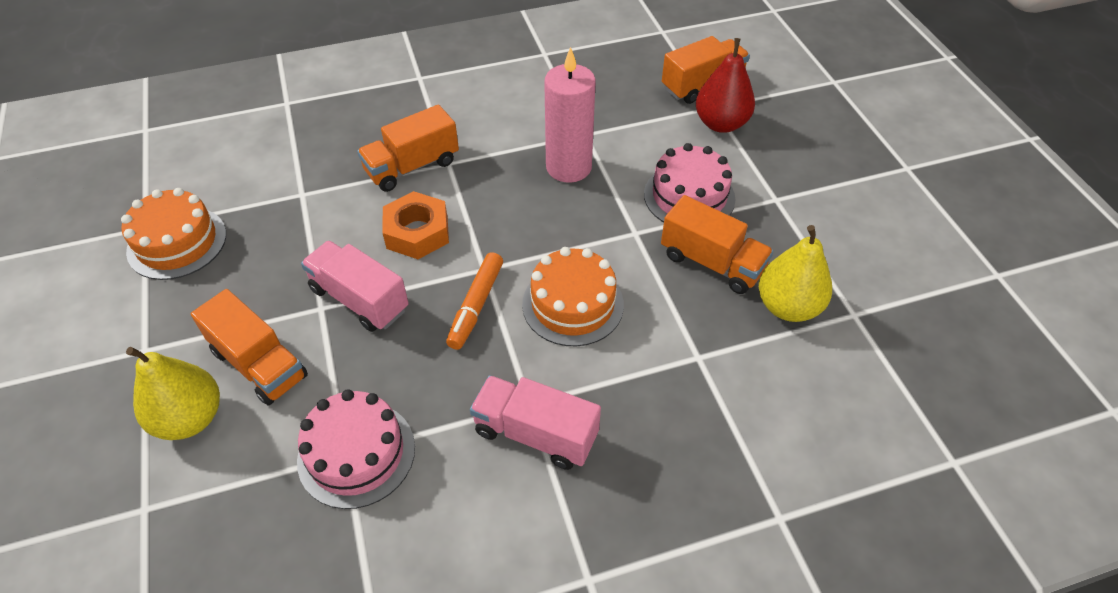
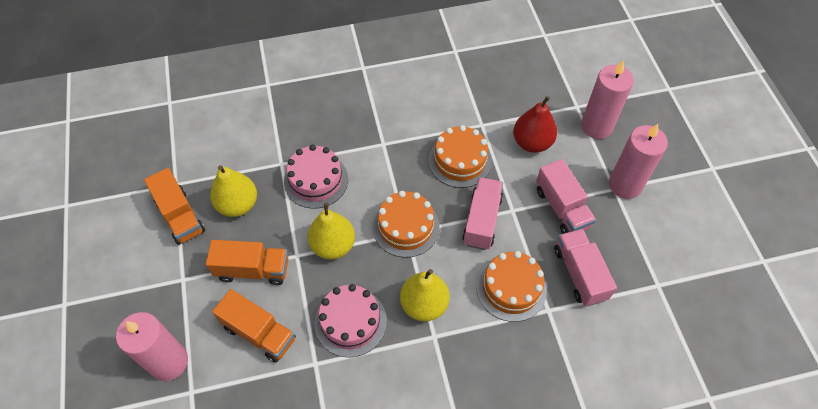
orange cake: [121,188,226,280] [522,247,624,346] = 2 -> [373,191,440,258] [429,125,492,188] [476,251,547,322] = 3
orange marker: [446,252,503,350] = 1 -> none = 0
orange nut: [382,191,449,259] = 1 -> none = 0
orange truck: [191,289,308,406] [357,105,459,192] [661,195,774,294] [662,36,750,104] = 4 -> [144,168,205,245] [206,240,288,285] [212,289,296,363] = 3
pink candle: [544,47,596,183] = 1 -> [116,312,188,381] [581,60,634,139] [609,124,668,199] = 3
pink truck: [301,241,409,332] [470,375,601,470] = 2 -> [462,177,503,250] [536,159,596,234] [554,229,617,306] = 3
yellow pear: [126,347,220,440] [759,225,832,322] = 2 -> [210,165,257,217] [307,203,355,259] [400,269,450,321] = 3

